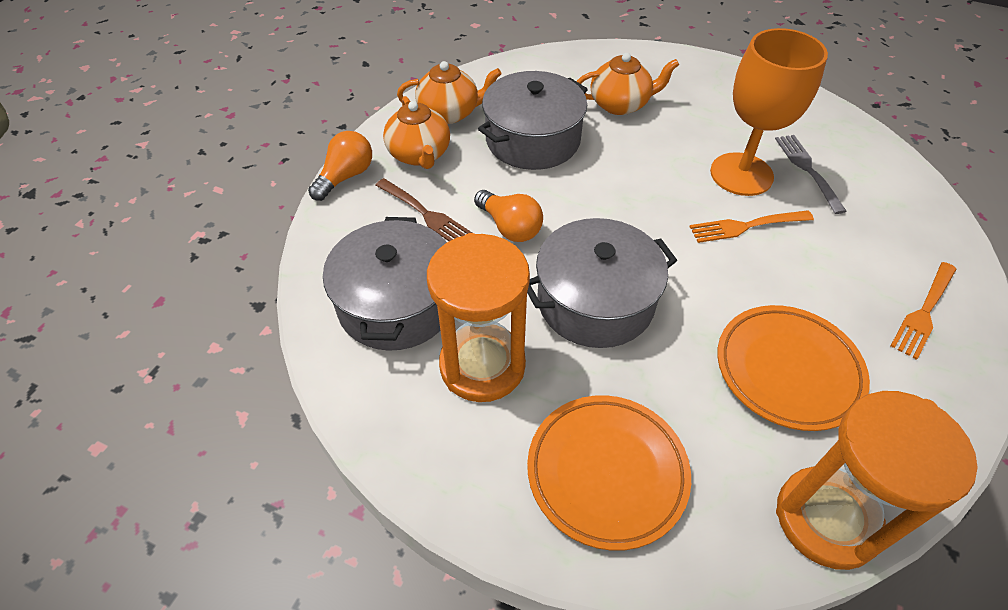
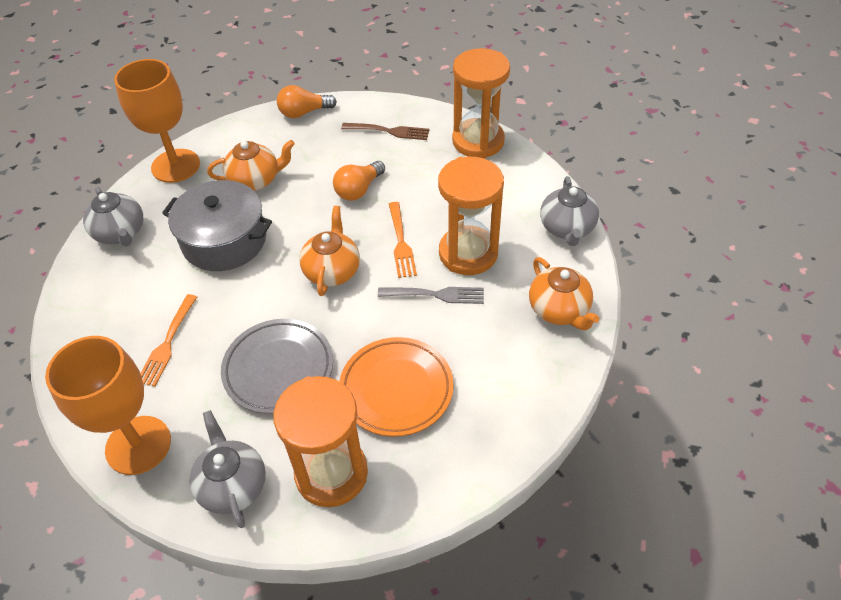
grey plate: none = 0 -> [221,319,333,414] = 1
grey pot: [323,217,447,351] [478,71,588,170] [527,218,677,348] = 3 -> [162,180,272,271] = 1
grey teapot: none = 0 -> [83,187,143,246] [190,410,266,528] [540,176,599,246] = 3
orange goblet: [710,28,828,196] = 1 -> [45,336,171,475] [114,59,200,183] = 2
orange hourglass: [427,233,530,402] [776,391,978,570] = 2 -> [273,376,368,507] [438,157,504,275] [452,48,510,158] = 3
orange plate: [527,395,691,551] [717,305,870,431] = 2 -> [339,337,454,437] = 1

